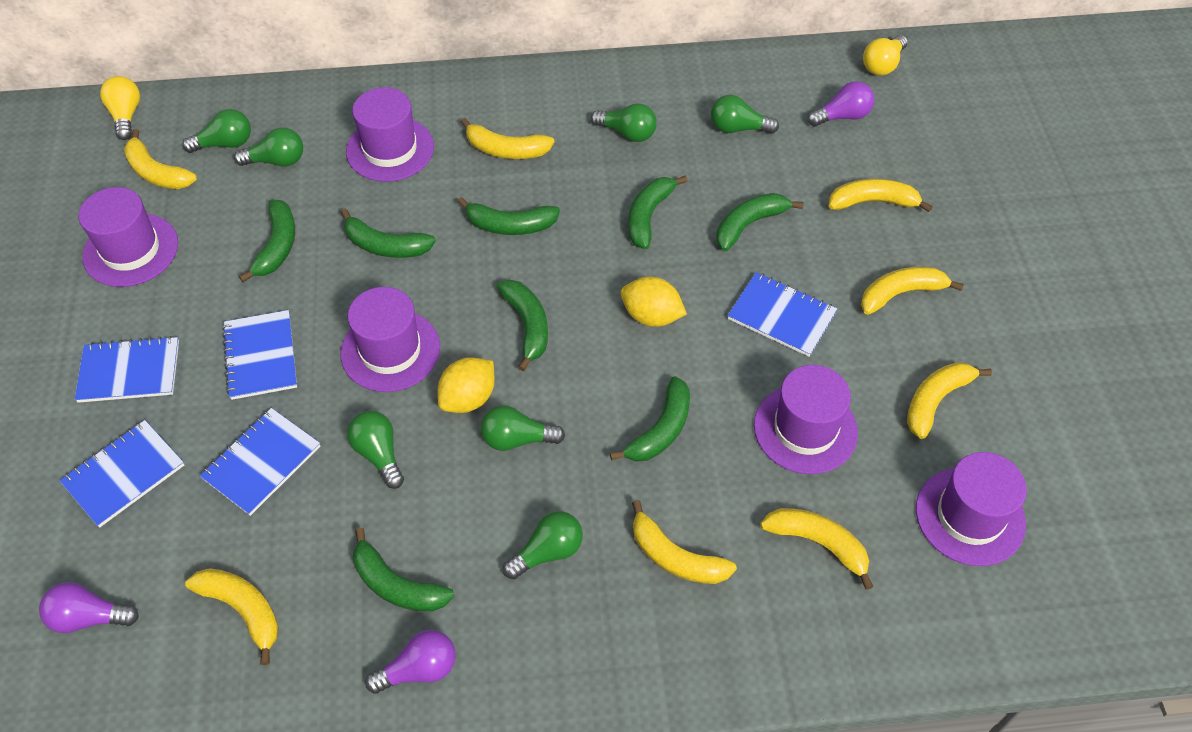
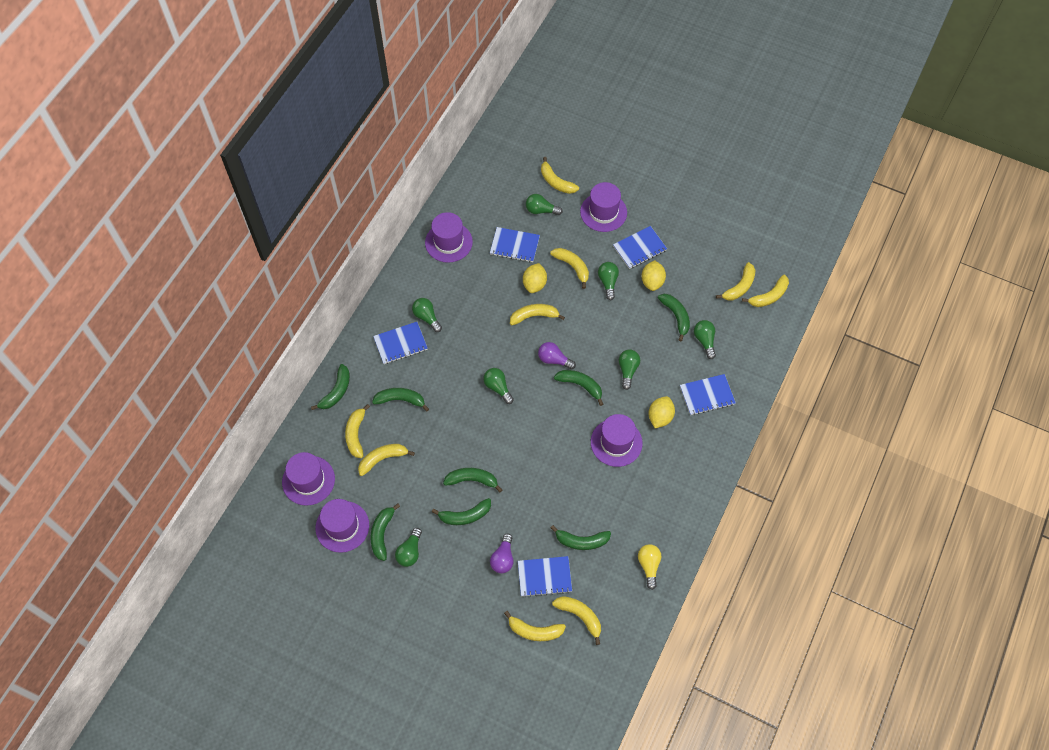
purple light bulb: [39,582,139,633] [365,630,456,694] [808,81,874,127] = 3 -> [490,533,513,573] [538,342,576,370] = 2
yellow banana: [124,129,197,189] [185,568,279,665] [461,118,555,159] [632,500,737,584] [760,508,873,590] [828,179,932,212] [861,267,964,315] [907,362,992,439] = 8 -> [345,404,370,458] [358,444,415,476] [504,611,566,641] [510,304,565,325] [541,157,579,194] [550,248,589,289] [552,596,601,645] [716,262,755,300] [742,275,789,307] = 9
yellow lemon: [437,357,495,413] [621,277,687,327] = 2 -> [523,263,547,293] [641,260,666,291] [649,396,675,428] = 3
yellow light bulb: [100,76,140,140] [863,35,908,75] = 2 -> [638,544,662,590] = 1

